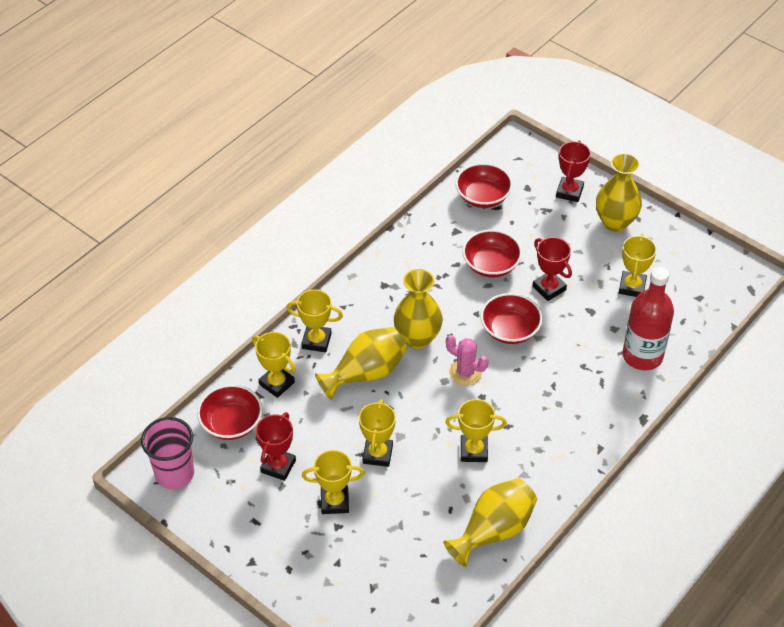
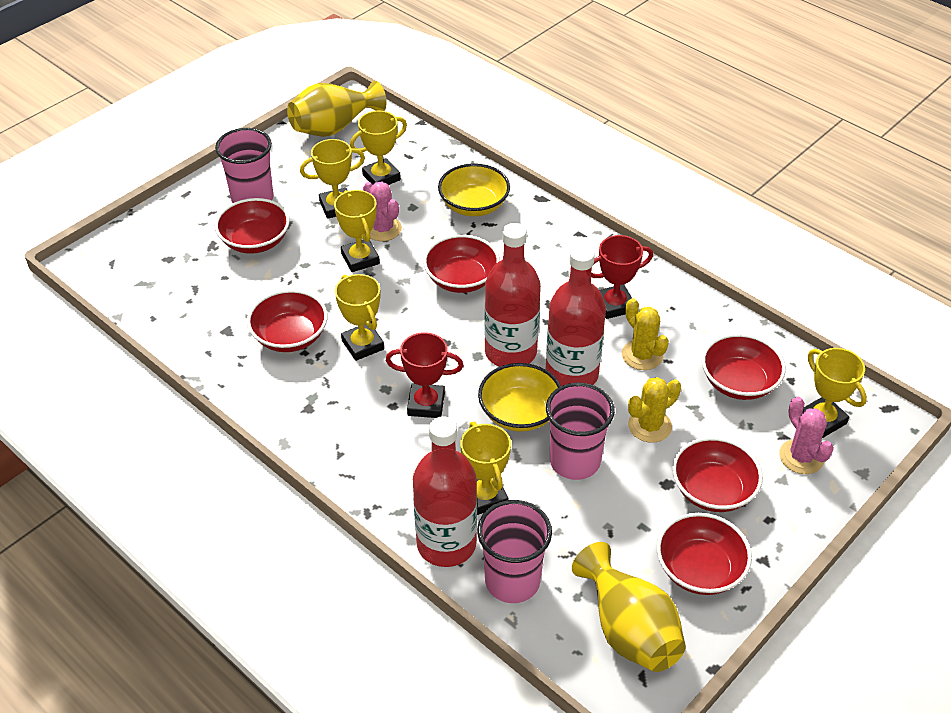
pink cactus: [446,335,488,386] = 1 -> [363,181,402,241] [779,397,834,474] = 2
pink cup: [141,417,194,489] = 1 -> [215,128,273,203] [477,500,552,603] [546,383,615,480] = 3
red bottle: [622,267,674,370] = 1 -> [413,416,477,567] [484,223,541,367] [545,245,606,386] = 3
red bowl: [197,384,263,440] [455,163,513,208] [462,229,522,277] [480,293,543,344] = 4 -> [215,198,290,254] [247,290,328,352] [423,235,500,293] [657,513,752,595] [672,437,763,512] [702,334,785,400] = 6
red trophy: [256,412,296,481] [532,237,572,301] [556,141,591,202] = 3 -> [386,332,464,418] [591,235,653,319] = 2
yellow bowl: none = 0 -> [438,163,510,216] [478,363,561,432] = 2
yellow cactus: none = 0 -> [622,298,669,370] [628,377,681,443] = 2
yellow vase: [315,327,407,400] [394,269,443,349] [443,478,537,567] [596,153,642,232] = 4 -> [287,81,387,137] [572,542,686,672] = 2

